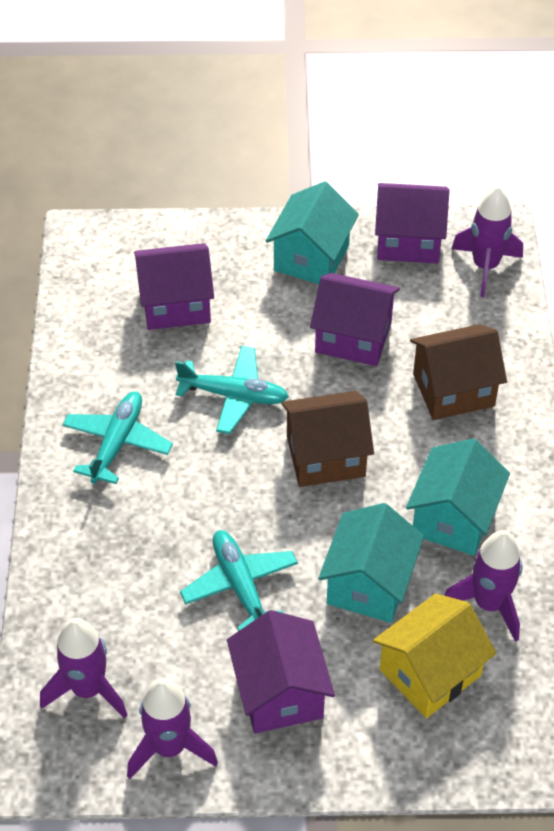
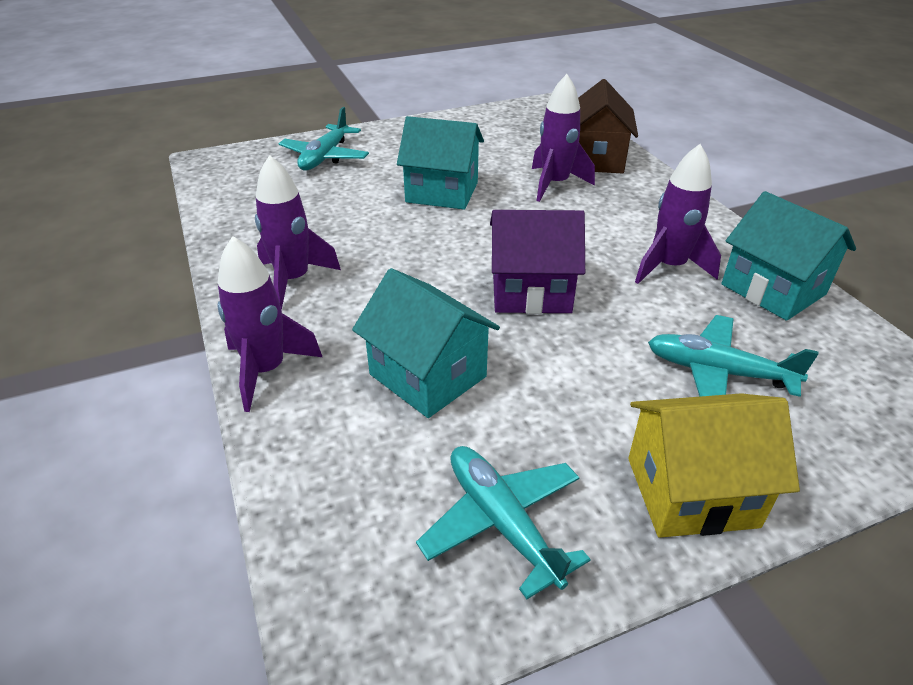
brown house: [281,391,374,487] [410,324,507,420] = 2 -> [578,79,638,174] = 1
purple house: [134,243,214,330] [227,610,335,733] [310,273,400,366] [375,183,449,263] = 4 -> [490,210,585,314] = 1

